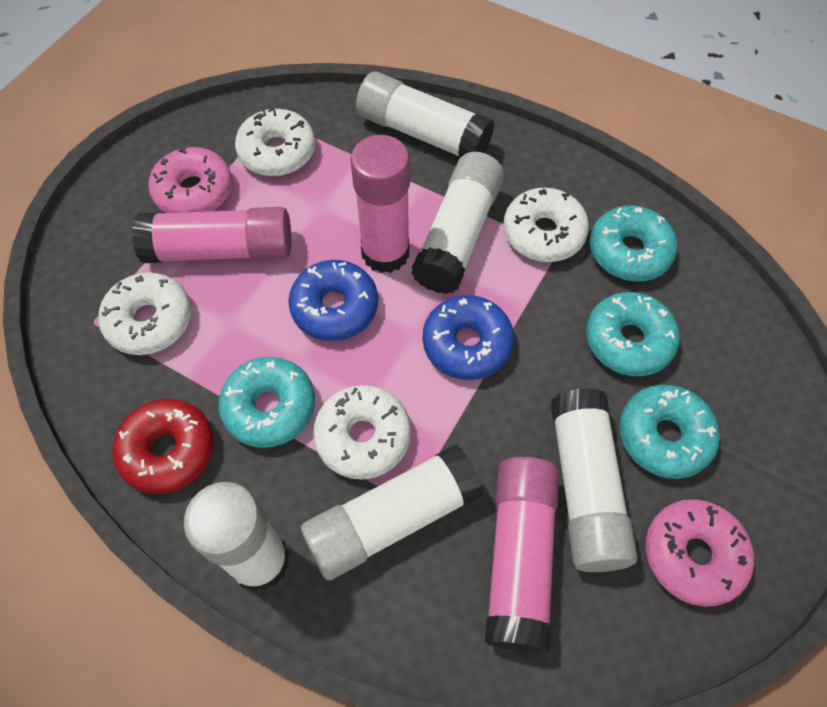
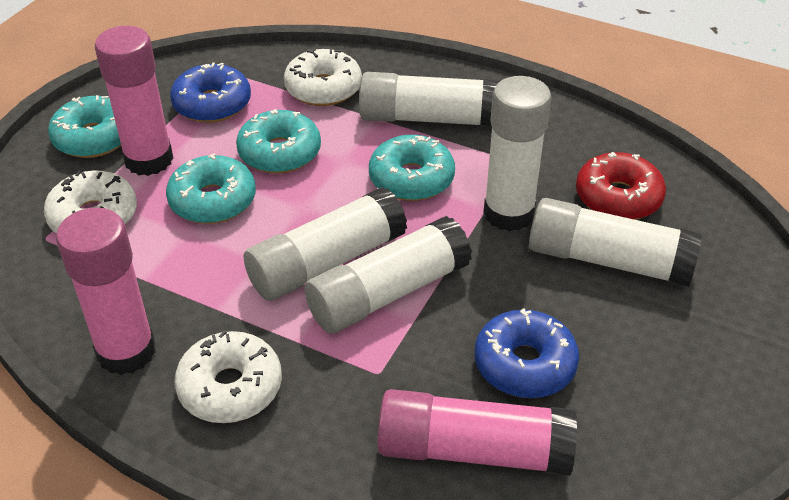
pink donut: [149,147,232,213] [646,499,754,607] = 2 -> none = 0
white donut: [98,273,191,355] [235,107,315,176] [313,385,411,479] [503,188,589,262] = 4 -> [44,170,137,234] [174,330,282,423] [284,49,362,106] = 3

